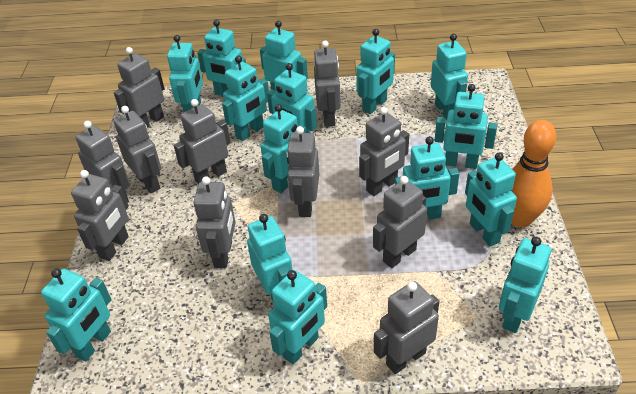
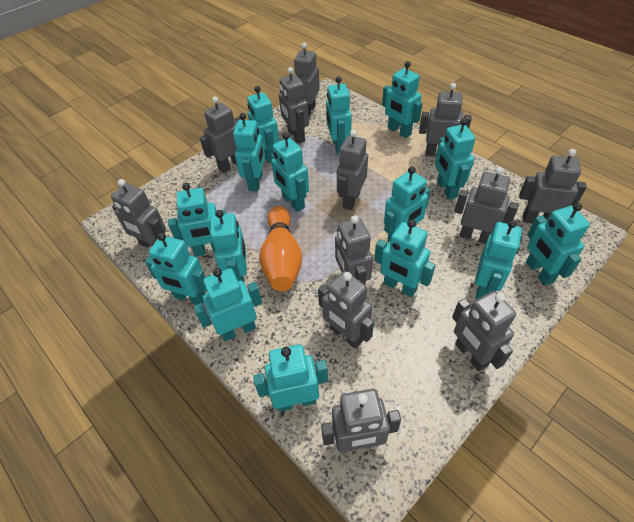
grey robot: [71,170,129,261] [75,121,129,203] [113,106,161,193] [114,47,165,128] [174,99,230,184] [193,176,236,268] [287,126,319,217] [314,41,341,127] [359,107,409,196] [373,176,427,268] [374,281,439,374] = 11 -> [111,179,166,248] [200,97,241,173] [279,67,309,144] [294,43,320,117] [318,271,374,349] [321,389,401,453] [335,215,373,285] [337,130,368,210] [419,83,472,156] [452,291,516,372] [454,167,519,244] [519,149,587,223] = 12

